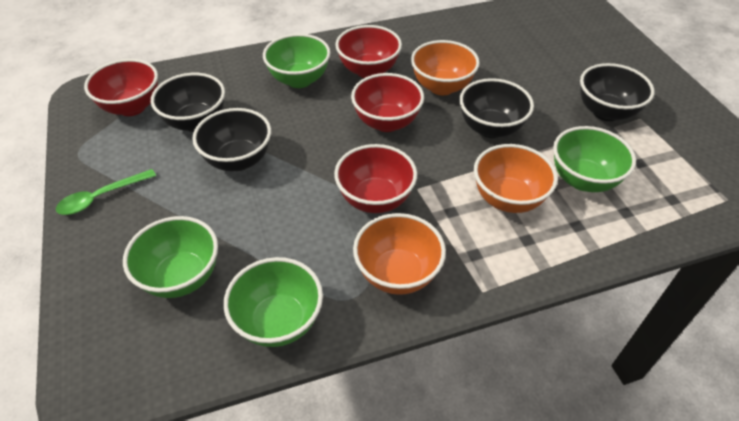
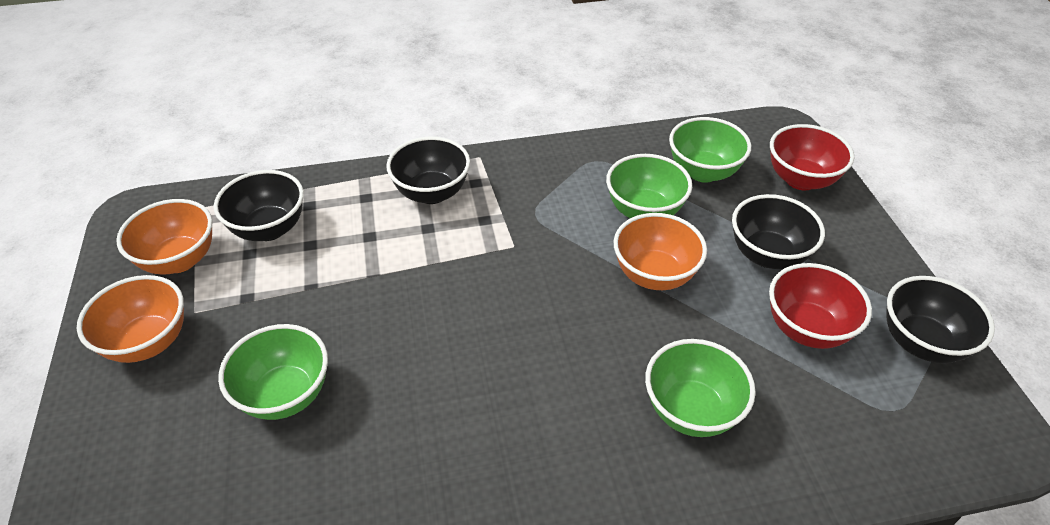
green spoon: [56,169,156,215] = 1 -> none = 0
red bowl: [84,59,158,116] [334,144,417,213] [335,25,402,78] [351,73,424,132] = 4 -> [769,263,872,349] [770,124,854,190] = 2

